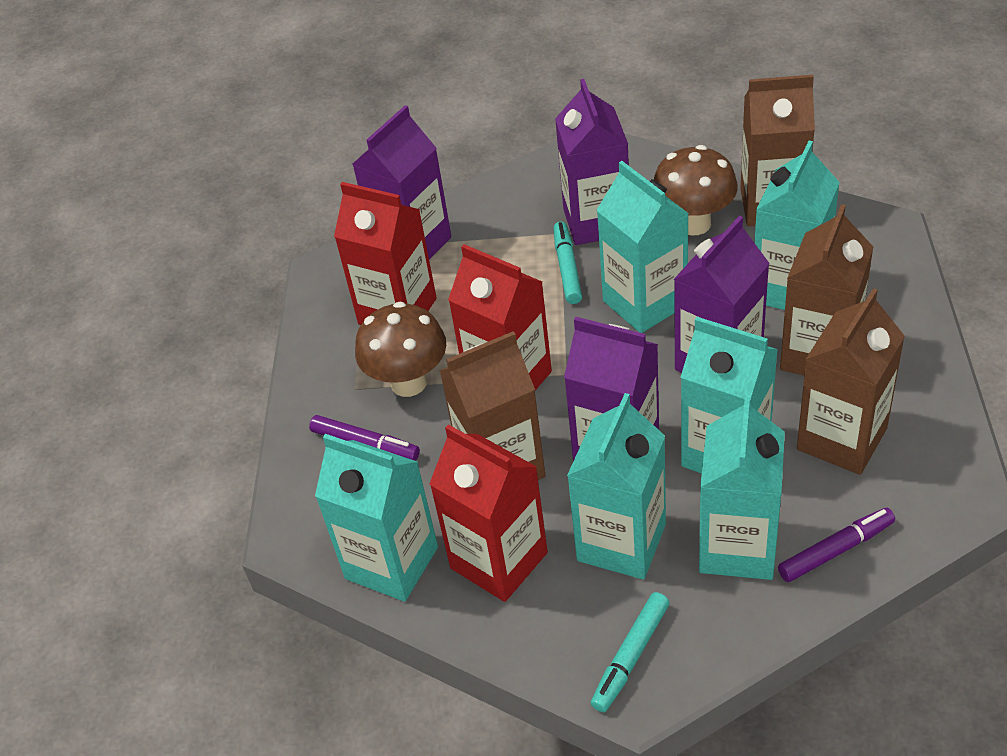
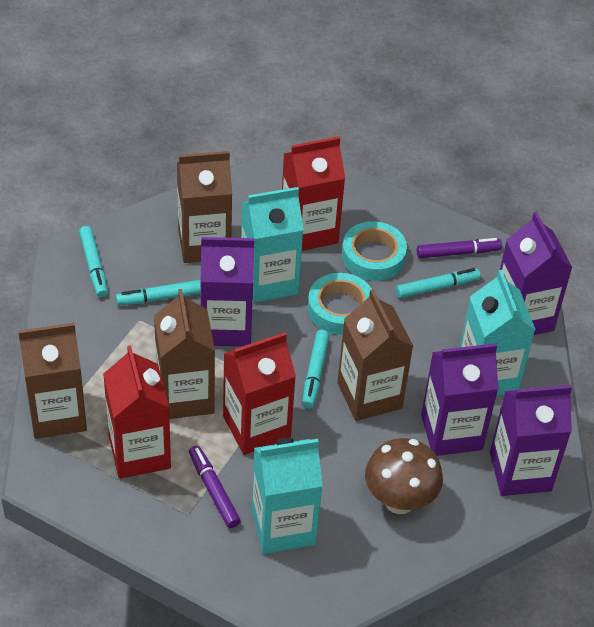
brown mushroom: [355,302,446,397] [654,145,738,235] = 2 -> [365,438,443,514] = 1
turquoise carton: [315,434,438,602] [567,393,666,579] [597,161,689,333] [680,317,778,474] [699,395,785,580] [755,141,840,310] = 6 -> [241,187,304,303] [252,438,323,554] [460,270,535,395] = 3
turquoise marker: [554,222,582,304] [591,592,670,712] = 2 -> [79,226,108,297] [116,280,201,306] [302,330,329,408] [396,268,481,298] = 4
turquoise tape: none = 0 -> [308,273,372,335] [342,221,407,281] = 2

